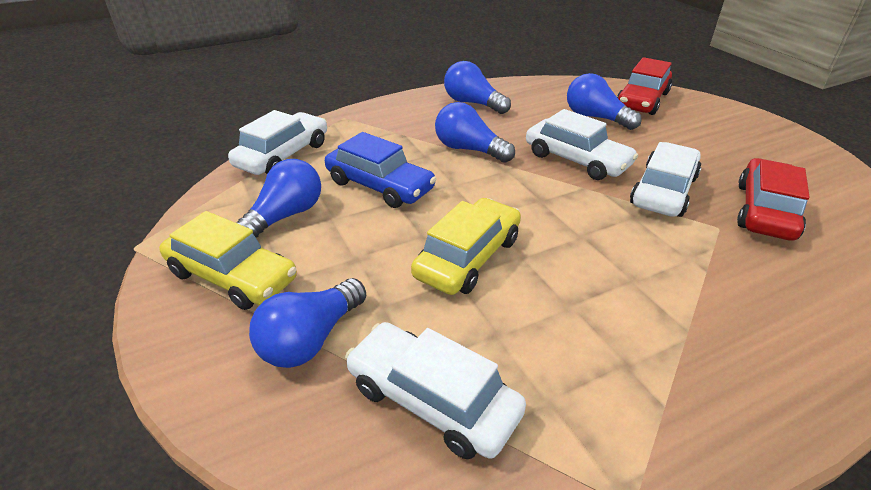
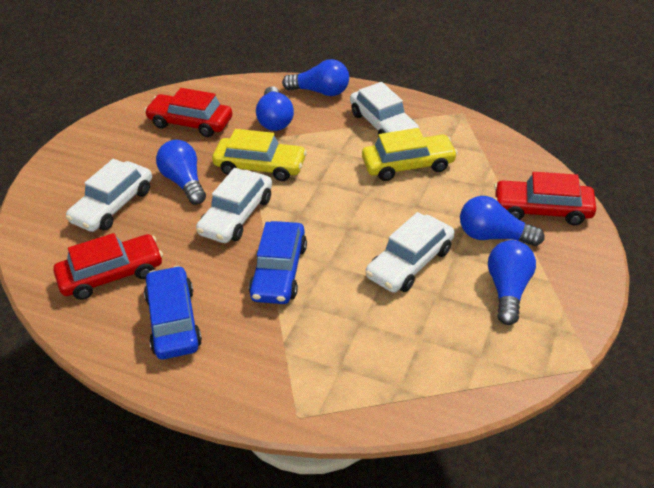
blue car: [325,132,436,208] = 1 -> [144,266,202,359] [249,221,307,304] = 2
red car: [617,57,672,115] [737,158,810,241] = 2 -> [53,233,163,300] [144,88,232,137] [494,172,597,225] = 3

